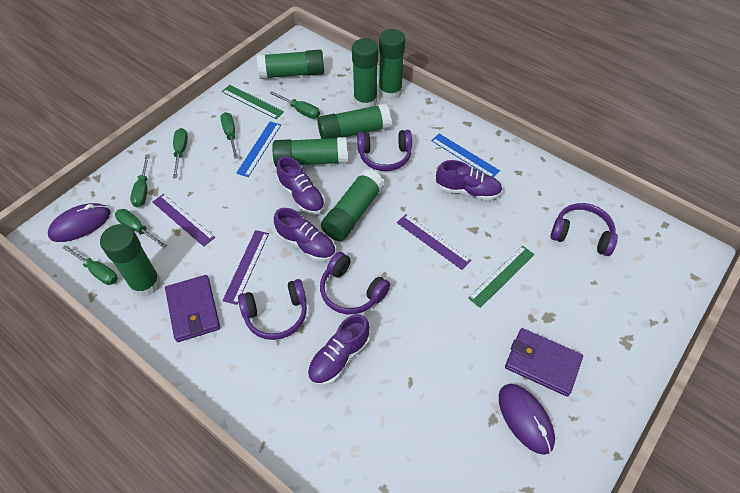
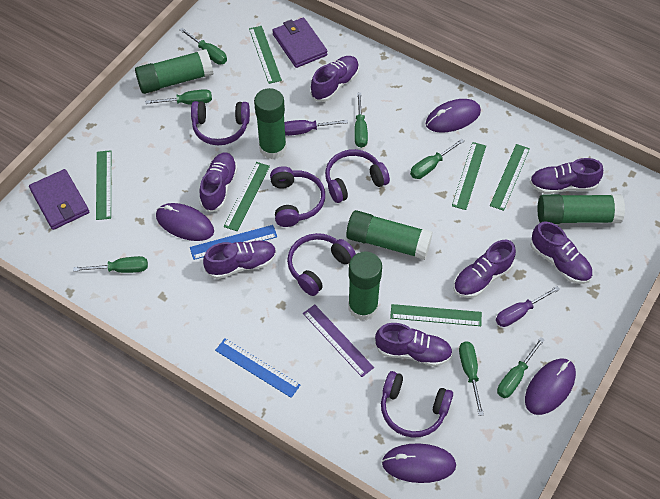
green glue stick: [100,224,161,297] [257,50,324,79] [272,137,348,167] [317,103,391,139] [321,169,384,241] [352,38,378,109] [379,29,406,100] = 7 -> [135,49,213,94] [254,88,287,159] [346,210,433,260] [348,251,382,320] [538,194,625,224] = 5
green ruler: [222,85,284,119] [468,246,535,308] = 2 -> [96,150,111,220] [224,162,270,231] [249,26,282,84] [390,304,482,326] [452,142,486,210] [490,144,530,211] = 6
green screwdriver: [63,245,118,285] [115,209,167,248] [130,154,150,207] [173,128,188,178] [220,112,238,159] [269,91,320,119] = 6 -> [73,256,148,273] [145,89,212,105] [180,28,227,64] [354,93,368,148] [410,138,464,179] [459,342,484,416] [497,337,545,398] = 7
purple headphones: [238,279,307,340] [320,252,390,314] [357,130,412,171] [551,203,618,256] = 4 -> [191,101,250,145] [270,166,325,227] [287,233,356,296] [325,149,390,203] [381,371,453,438] = 5
purple mouse: [48,203,111,242] [499,384,555,455] = 2 -> [156,203,214,241] [382,443,456,483] [425,99,481,133] [525,359,576,415] = 4
purple ruler: [153,194,215,247] [222,230,269,305] [397,214,471,270] = 3 -> [303,305,374,377] = 1
purple screwdriver: none = 0 -> [284,120,348,136] [496,286,560,327] = 2
purple shoe: [274,208,336,261] [277,156,325,215] [308,314,370,385] [435,160,502,200] = 4 -> [199,152,238,212] [203,240,277,279] [310,56,359,102] [375,323,453,367] [453,240,516,298] [530,158,603,194] [530,221,592,284] = 7

